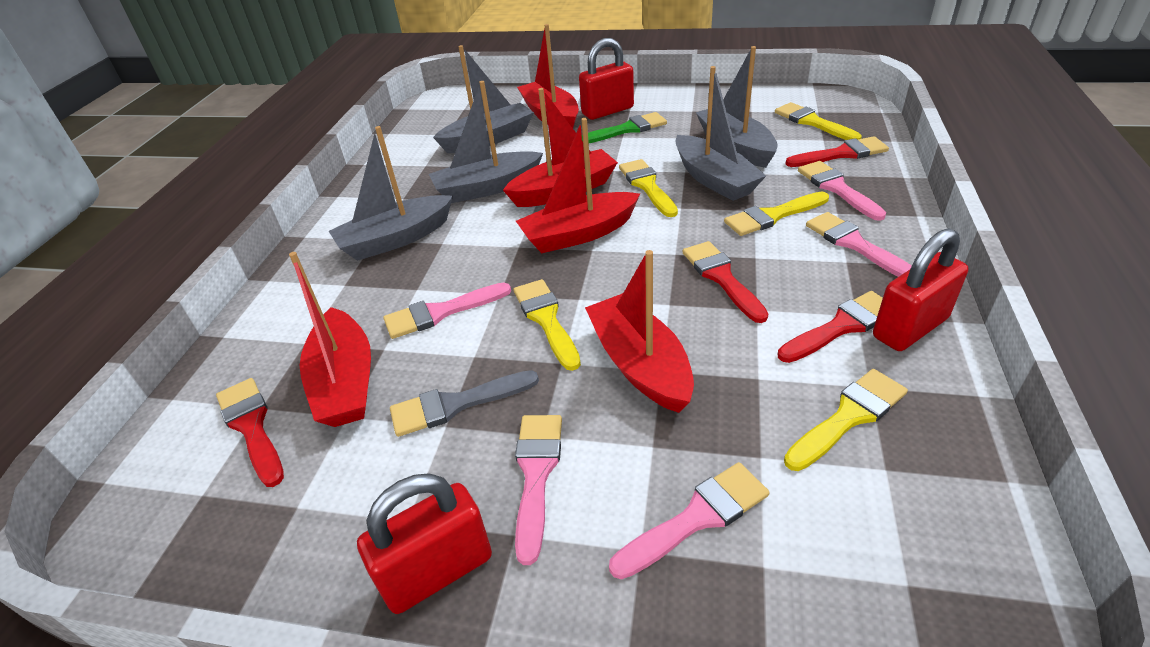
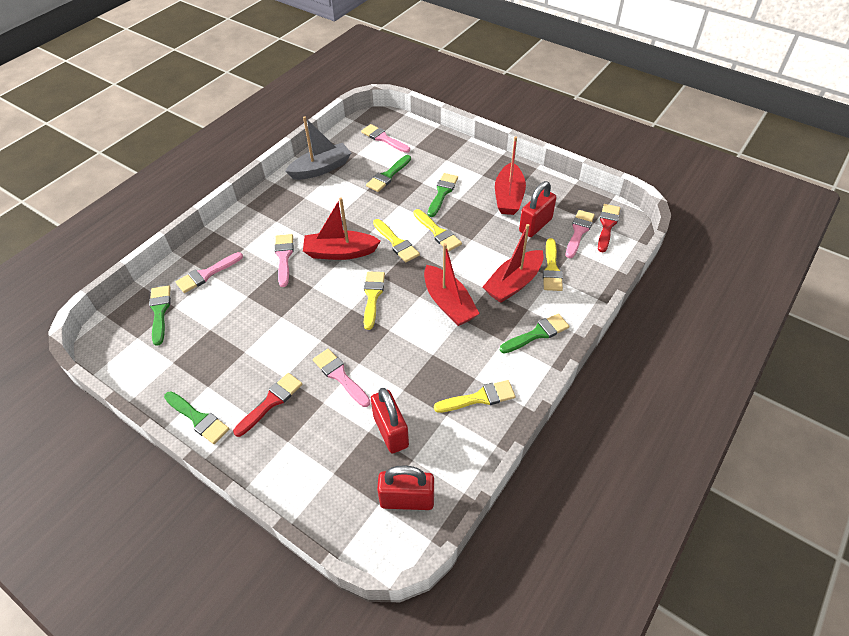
green brush: [582,112,667,143] = 1 -> [149,286,171,346] [164,391,230,444] [366,155,411,192] [428,173,458,217] [500,313,569,354] = 5
grey boat: [329,126,453,261] [429,81,543,203] [433,45,534,153] [675,66,766,201] [696,46,778,168] = 5 -> [285,116,351,180] = 1
grey brush: [390,370,539,437] = 1 -> none = 0
red boat: [289,252,371,427] [503,88,618,207] [516,118,640,253] [517,24,579,128] [585,250,694,413] = 5 -> [303,197,381,260] [424,243,480,326] [483,224,544,303] [495,136,526,215] = 4
red brush: [216,378,284,487] [683,241,768,323] [778,291,883,363] [785,136,889,167] = 4 -> [233,373,302,437] [598,204,620,252] = 2

